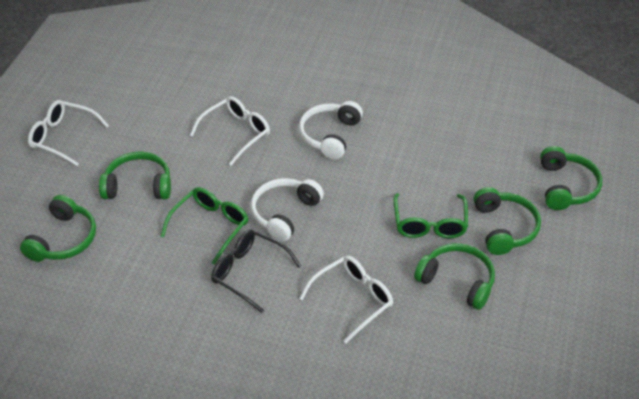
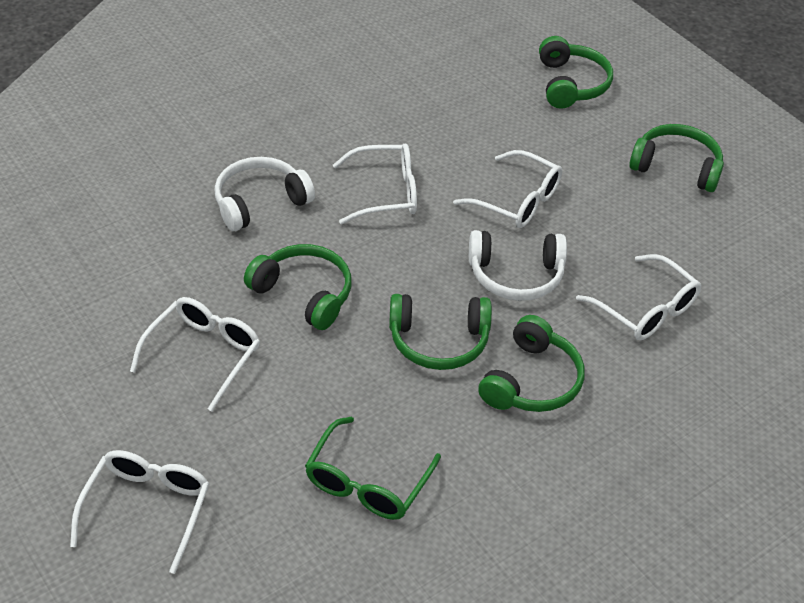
black glasses: [211,229,301,313] = 1 -> none = 0
green glasses: [160,187,249,265] [394,193,468,238] = 2 -> [305,417,441,520] = 1
white glasses: [28,100,109,166] [190,96,270,166] [299,256,393,343] = 3 -> [70,450,210,574] [130,297,260,411] [333,143,417,224] [453,150,562,228] [576,254,701,340] = 5

